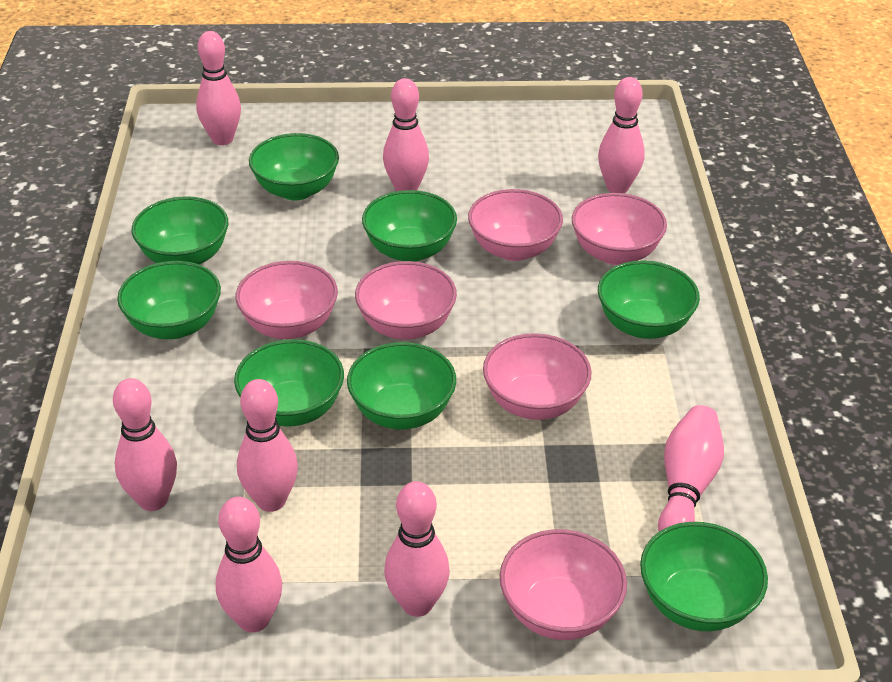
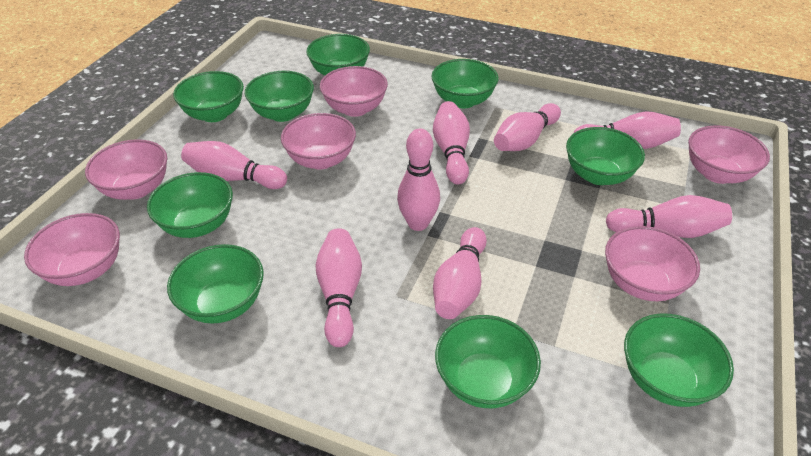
green bowl: [117,261,221,339] [131,196,228,264] [234,339,344,427] [249,133,339,200] [347,342,456,429] [362,190,457,262] [598,260,700,339] [640,522,768,631] = 8 -> [147,172,233,238] [167,244,264,324] [173,71,244,122] [244,71,314,122] [306,34,370,75] [432,59,499,108] [435,315,541,408] [566,127,645,185] [624,314,734,407] = 9

